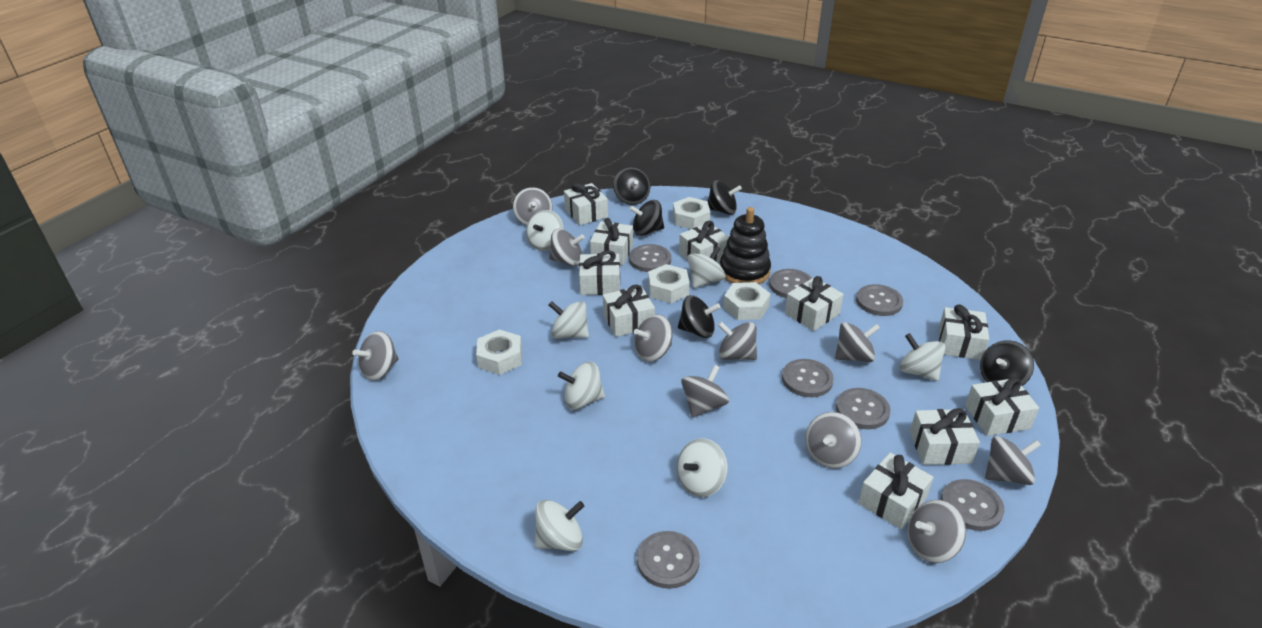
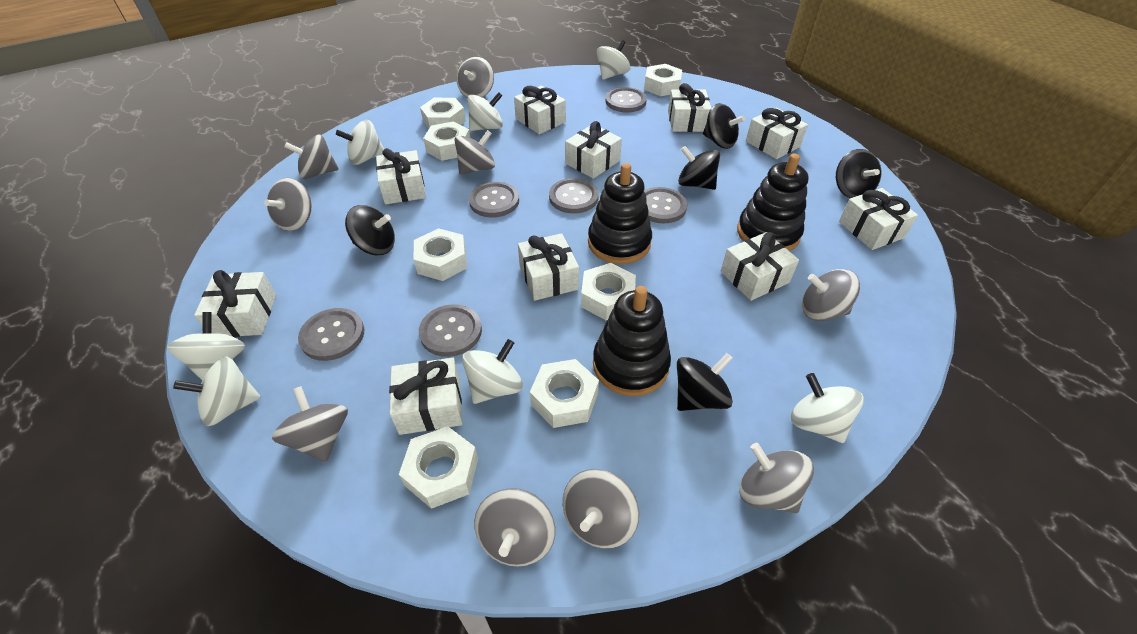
black stacking toy: [720,207,771,284] = 1 -> [588,163,652,264] [593,286,671,396] [737,154,808,251] = 3
grey button: [629,244,671,272] [637,531,700,589] [769,269,812,298] [782,359,834,397] [836,388,891,429] [856,284,903,316] [941,479,1004,531] = 7 -> [298,308,364,361] [419,304,482,357] [469,182,519,218] [549,178,599,213] [606,87,647,113] [644,187,687,223] = 6
grey spinning top: [353,331,399,380] [513,187,552,225] [549,229,585,266] [634,315,673,362] [681,365,729,418] [718,321,757,360] [805,412,861,468] [835,322,880,362] [908,500,966,563] [985,436,1041,485] = 10 -> [264,178,312,231] [272,386,348,462] [284,135,339,179] [455,130,495,175] [457,57,494,98] [474,488,555,567] [563,469,639,548] [739,443,814,513] [802,269,860,321] = 9
white nut: [476,329,522,375] [648,264,690,303] [673,197,710,229] [723,282,771,320] = 4 -> [399,426,478,509] [414,228,467,281] [420,98,466,129] [423,121,470,161] [530,359,599,428] [581,263,636,320] [644,64,682,96] = 7

